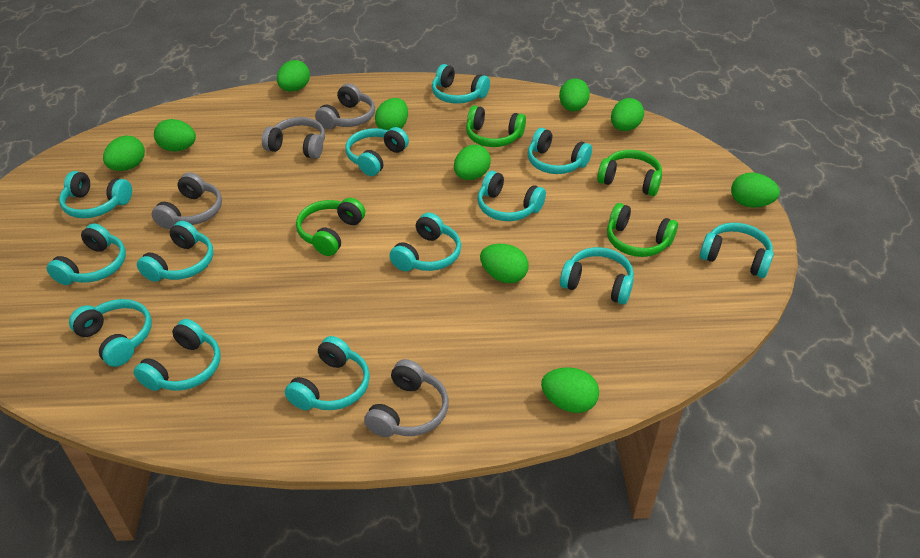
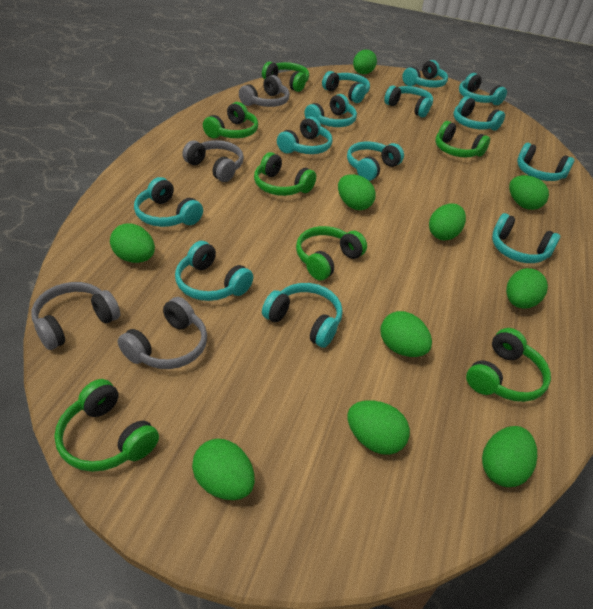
green headphones: [296,198,365,256] [466,105,526,147] [597,150,662,196] [607,203,678,257] = 4 -> [54,379,159,472] [203,102,258,138] [254,152,316,196] [262,61,309,92] [296,226,367,281] [435,121,490,157] [466,328,551,402] = 7

